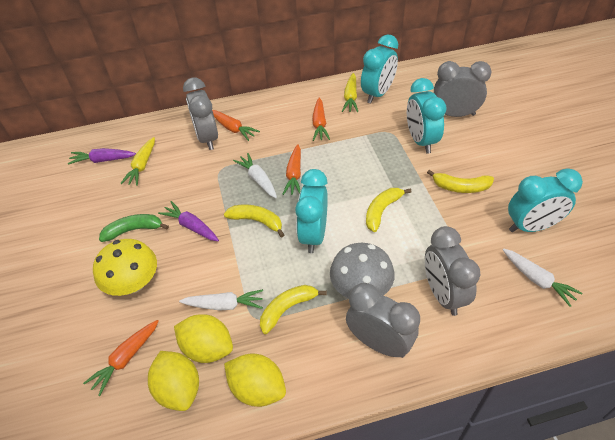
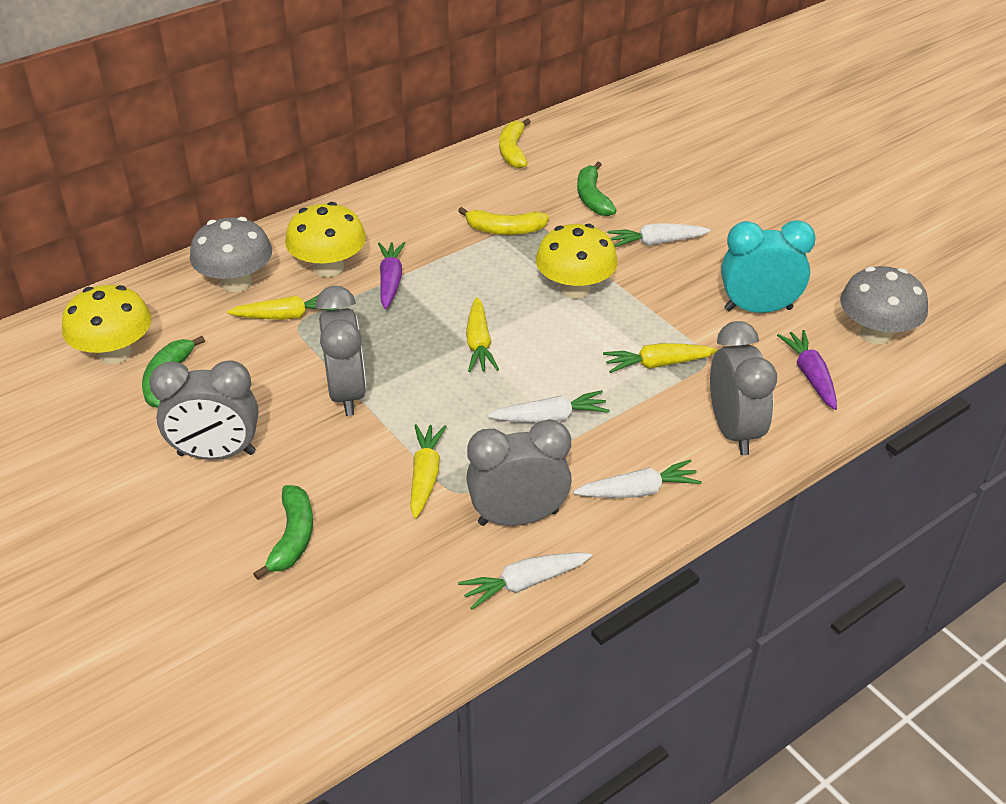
green banana: [99,214,169,242] = 1 -> [142,336,205,408] [253,485,313,580] [577,162,617,216] = 3
grey mushroom: [330,243,395,299] = 1 -> [190,217,272,292] [840,266,928,344] = 2
orange carrot: [83,320,159,396] [212,110,260,141] [283,144,301,195] [312,98,330,141] = 4 -> none = 0
turquoise clock: [295,169,328,253] [361,35,398,103] [407,78,447,154] [508,168,583,232] = 4 -> [721,220,816,313] = 1
white carrot: [179,289,263,311] [233,153,277,198] [503,248,582,307] = 3 -> [458,552,592,610] [488,390,610,423] [573,460,702,498] [607,223,711,247] = 4
yellow banana: [224,205,284,238] [260,285,327,334] [366,188,411,232] [427,169,494,193] = 4 -> [458,207,549,235] [499,118,531,169] = 2
yellow carrot: [120,137,155,186] [342,73,358,112] = 2 -> [227,295,337,320] [410,424,447,519] [466,297,499,372] [603,343,718,373] = 4
yellow lemon: [148,351,199,411] [174,314,233,363] [224,354,286,407] = 3 -> none = 0
yellow mushroom: [93,239,157,296] = 1 -> [62,285,151,364] [285,202,366,277] [536,224,618,299] = 3

